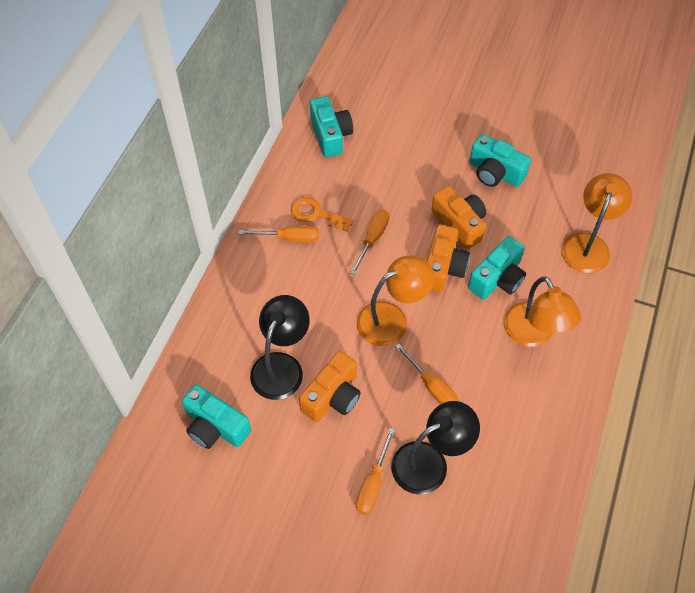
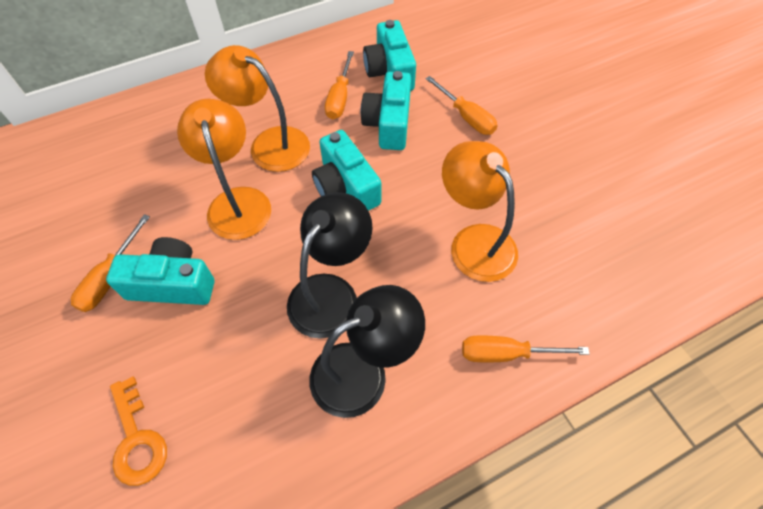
orange camera: [299,351,361,422] [427,225,470,292] [431,186,486,249] = 3 -> none = 0

